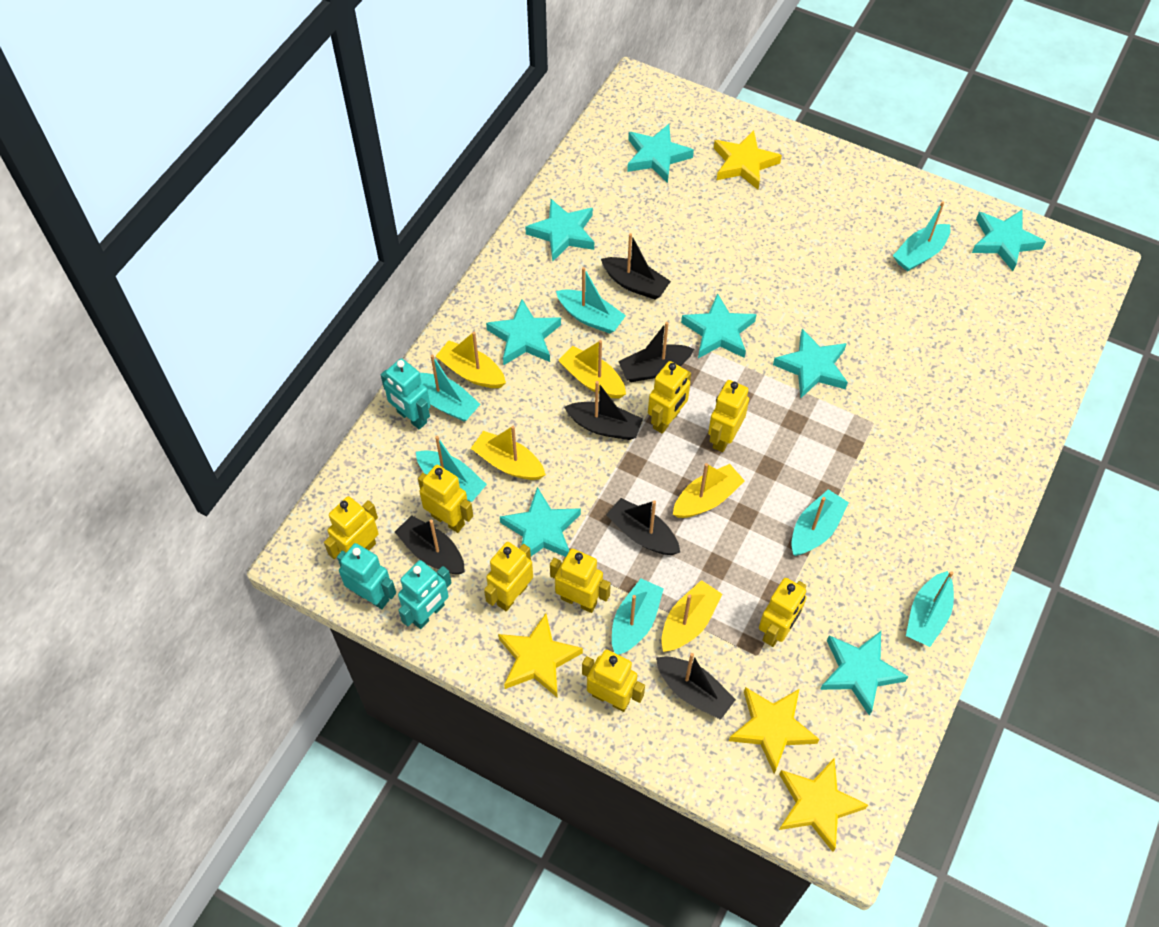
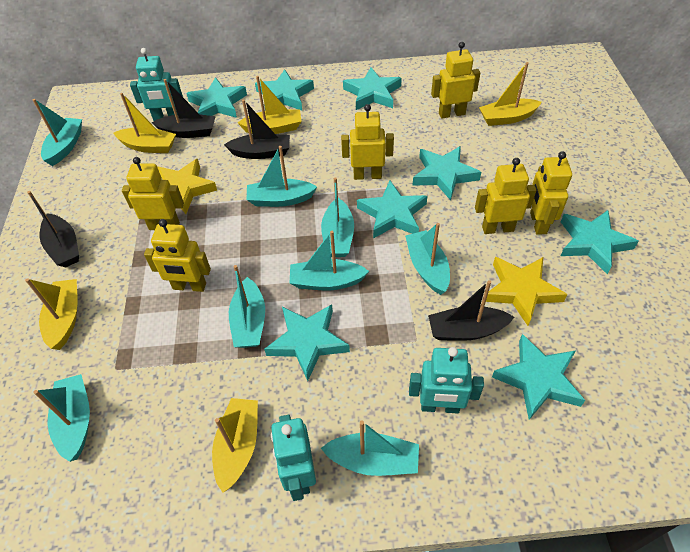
black boat: [395,515,465,574] [564,381,643,440] [601,233,671,299] [606,498,680,555] [618,322,694,382] [656,653,736,720] = 6 -> [27,191,79,268] [152,79,216,138] [224,100,290,159] [428,280,514,341] = 4
turquoise boat: [416,436,487,502] [420,355,481,422] [556,267,626,334] [612,579,664,655] [791,489,849,556] [893,201,950,272] [906,571,954,647] = 7 -> [33,99,82,166] [34,374,90,462] [229,265,265,348] [247,146,317,207] [290,231,369,290] [321,177,354,257] [321,420,419,476] [405,223,450,295] = 8
yellow robot: [324,496,379,559] [418,465,473,533] [484,542,533,611] [550,549,611,613] [582,649,645,712] [648,361,691,434] [708,380,749,452] [759,578,807,647] = 8 -> [122,157,184,230] [144,219,211,292] [341,104,394,180] [431,42,480,118] [475,158,537,234] [530,151,572,235] = 6
yellow star: [498,613,583,698] [714,130,782,189] [729,687,819,774] [779,758,868,852] = 4 -> [157,159,217,214] [486,257,568,326] = 2

